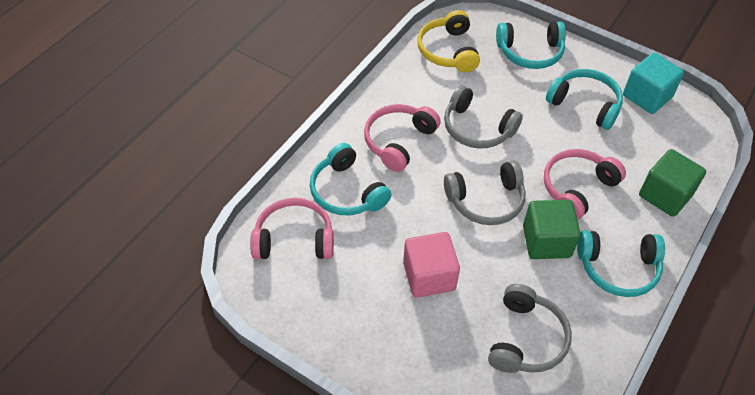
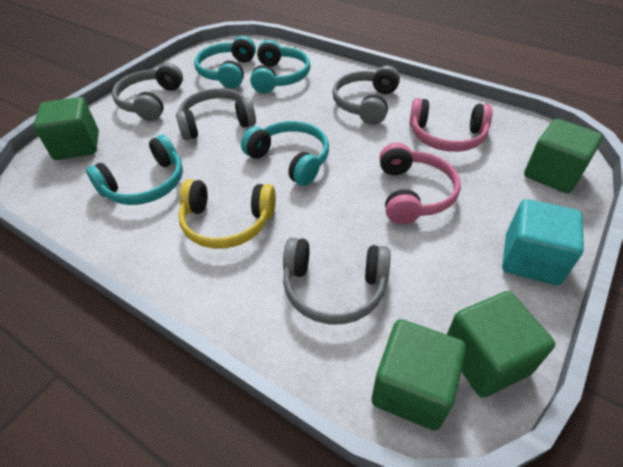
green cube: [523,200,581,259] [639,149,706,217] = 2 -> [34,97,99,160] [372,319,466,431] [447,291,555,398] [524,119,603,193] = 4
grey headphones: [444,85,523,149] [444,161,526,225] [488,284,572,373] = 3 -> [112,63,183,121] [176,88,256,140] [283,237,391,324] [332,66,400,125] = 4
pink cube: [403,232,460,298] = 1 -> none = 0
pink headphones: [250,198,334,259] [364,104,441,172] [544,149,626,220] = 3 -> [379,143,461,224] [409,98,493,152] = 2

